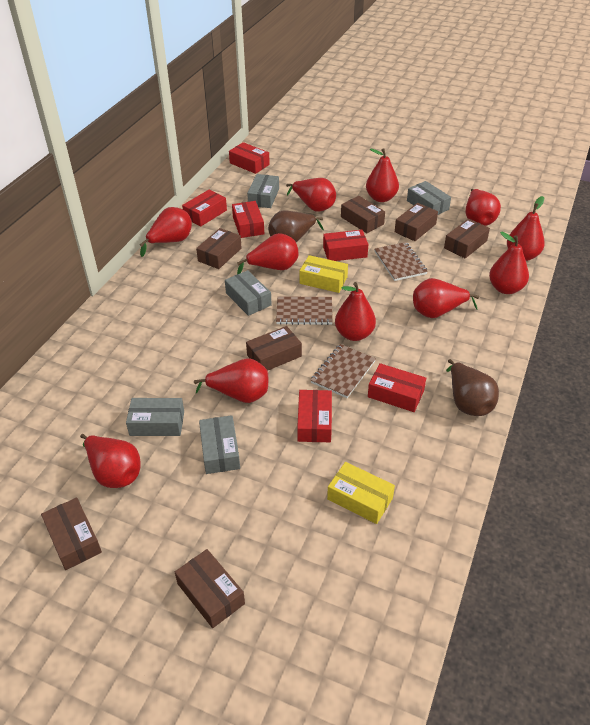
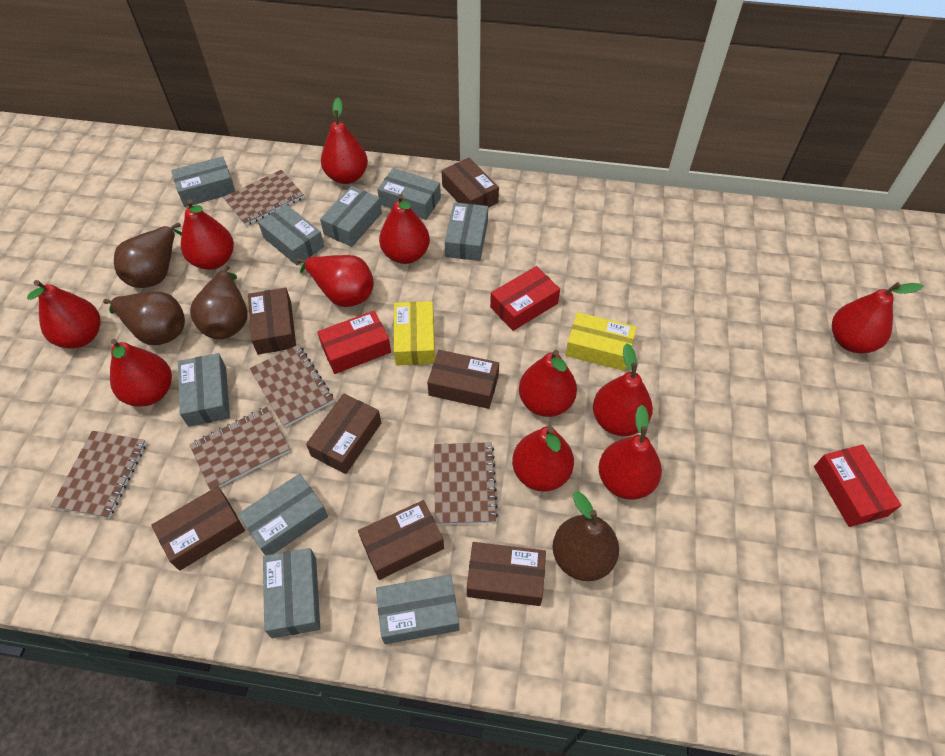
brown notebook: [276,297,333,325] [311,344,376,398] [374,242,428,281] = 3 -> [51,431,146,519] [189,407,290,490] [223,170,304,226] [250,345,334,428] [434,442,498,525] = 5
brown pear: [268,210,324,242] [446,359,499,416] = 2 -> [103,292,185,345] [114,222,182,288] [190,265,248,339] [553,492,619,581] = 4
grey box: [126,398,184,436] [199,415,240,474] [225,270,272,316] [247,174,279,208] [407,181,451,215] = 5 -> [171,156,236,207] [178,353,230,427] [238,474,328,555] [258,204,324,265] [263,548,320,638] [320,186,382,247] [376,575,459,644] [377,168,441,220] [445,202,488,261] = 9
red box: [182,190,227,227] [229,142,270,174] [232,201,264,238] [297,390,332,442] [323,230,368,261] [368,363,426,412] = 6 -> [317,311,391,374] [490,266,560,331] [814,444,901,527] = 3

